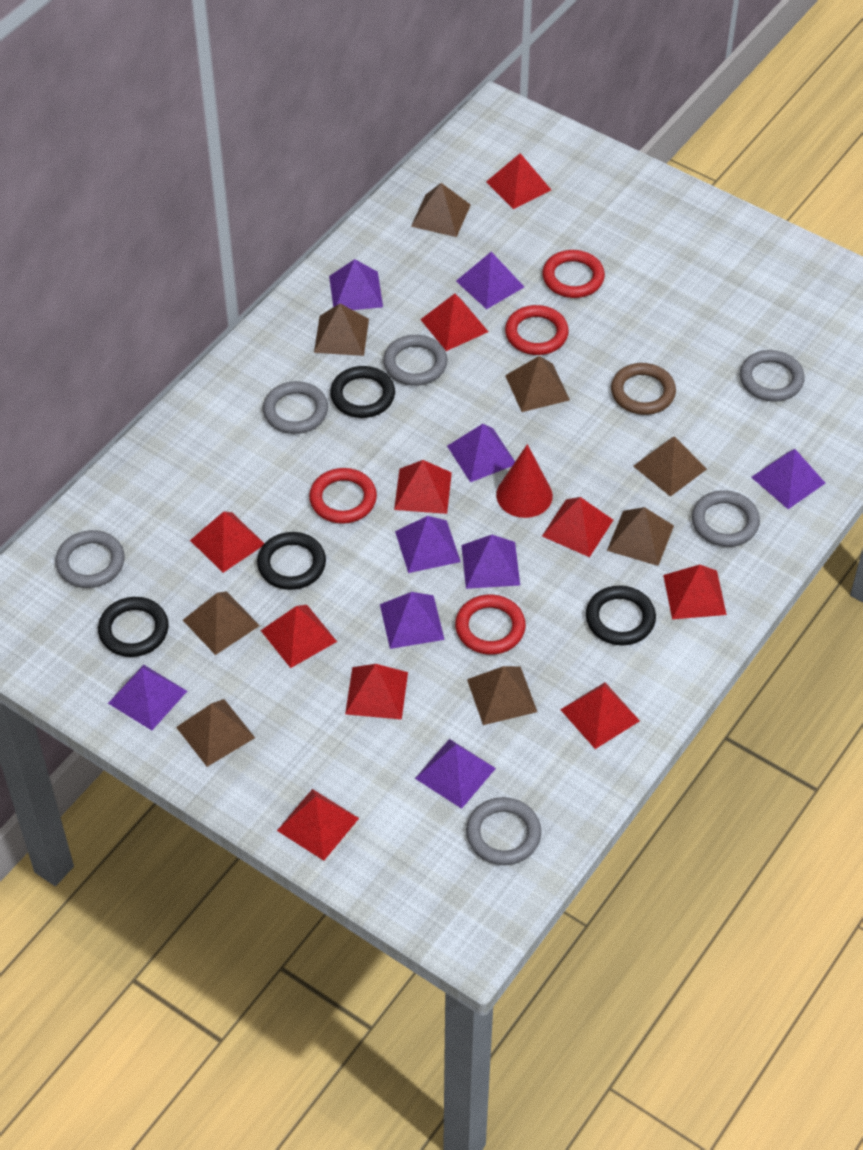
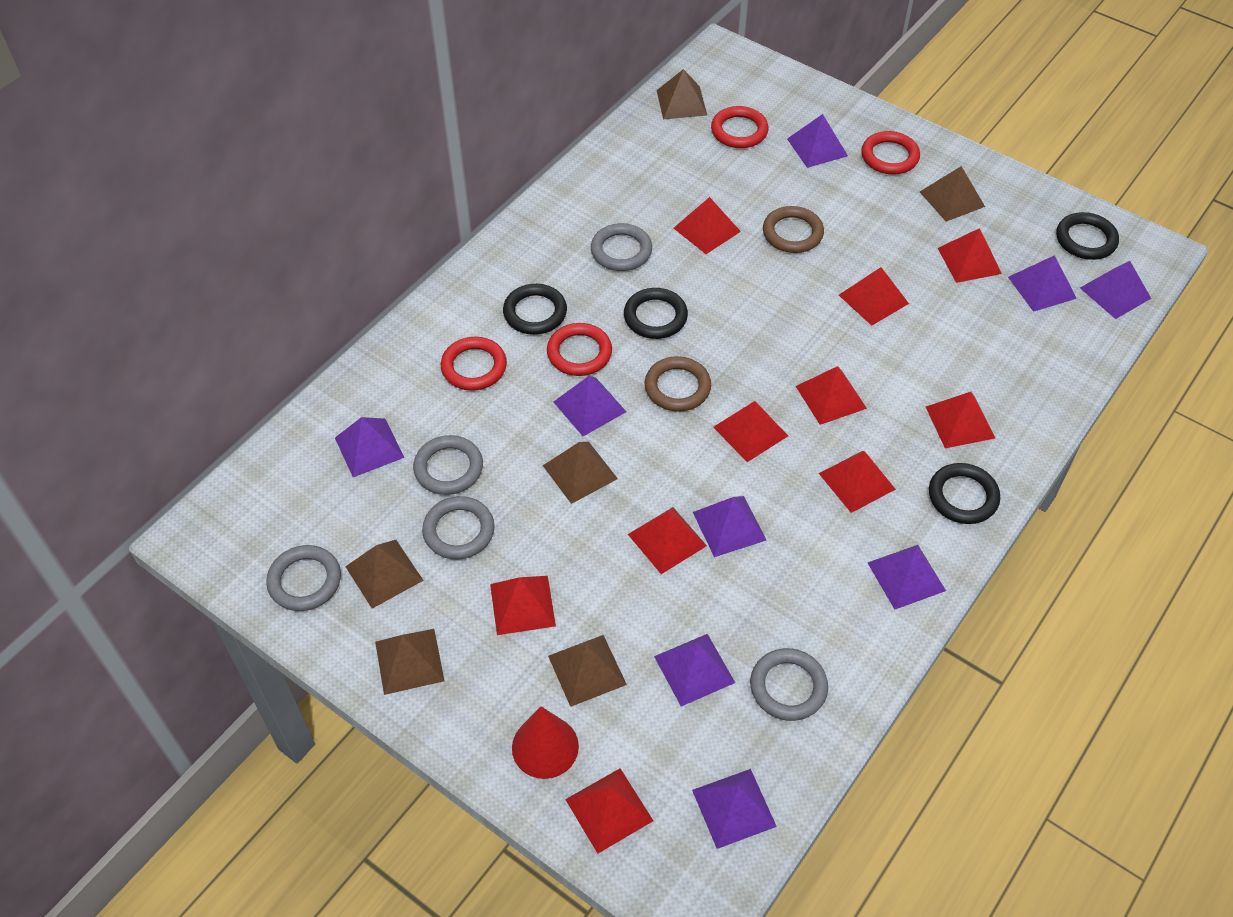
brown pyramid: [176,699,255,767] [183,591,260,655] [314,304,369,356] [411,183,471,237] [467,666,537,725] [505,356,570,412] [607,507,674,566] [633,436,707,497] = 8 -> [345,540,424,609] [375,629,444,695] [543,442,618,504] [548,635,627,707] [657,69,707,119] [920,166,985,222] = 6
brown ring: [611,363,676,415] = 1 -> [645,356,711,411] [763,206,824,253] = 2
grey ring: [55,530,125,588] [263,381,328,434] [383,335,447,386] [466,797,541,865] [692,490,760,547] [740,350,805,402] = 6 -> [266,545,341,611] [413,435,483,495] [422,496,495,559] [591,223,652,271] [750,648,828,721] = 5

